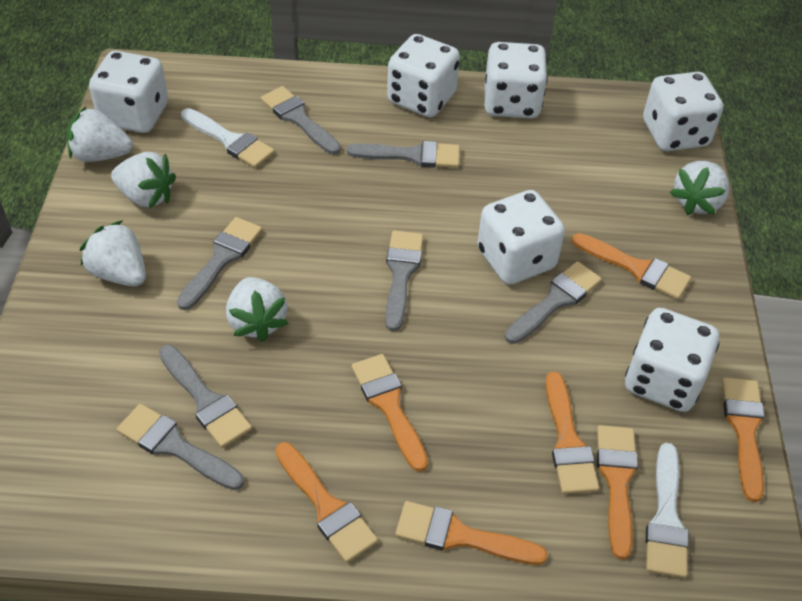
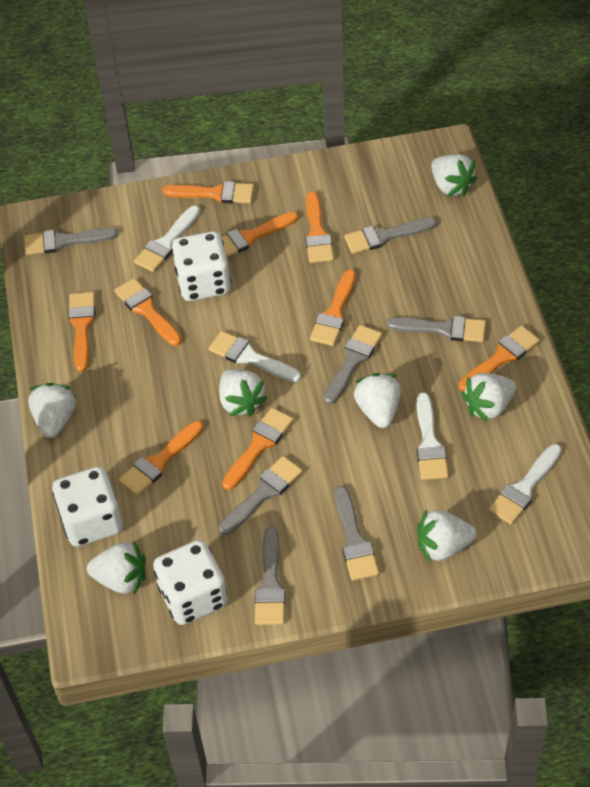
orange brush: [275,442,378,563] [352,354,428,472] [395,501,548,565] [545,371,599,494] [572,233,691,300] [597,425,638,559] [722,377,765,502] = 7 -> [68,292,95,372] [114,278,182,346] [119,421,203,496] [162,181,254,204] [221,212,298,257] [222,408,293,490] [305,191,334,263] [310,269,356,346] [458,325,540,391] = 9
white brush: [181,108,275,168] [646,443,689,578] = 2 -> [134,206,200,272] [208,331,301,382] [416,392,449,480] [489,444,562,525] = 4
white dice: [89,51,168,133] [387,34,460,117] [477,190,565,285] [484,42,548,119] [625,308,719,412] [643,72,723,151] = 6 -> [52,466,123,547] [153,540,228,625] [172,231,231,301] = 3
white strawberry: [67,107,133,162] [80,220,146,287] [111,152,176,208] [226,277,288,342] [670,161,729,215] = 5 -> [28,383,76,438] [87,541,146,594] [219,369,268,416] [354,373,401,428] [417,509,476,562] [431,154,478,197] [461,373,516,422] = 7

